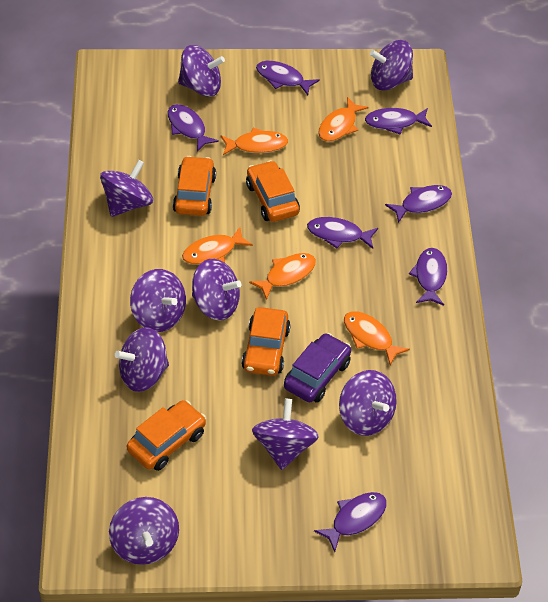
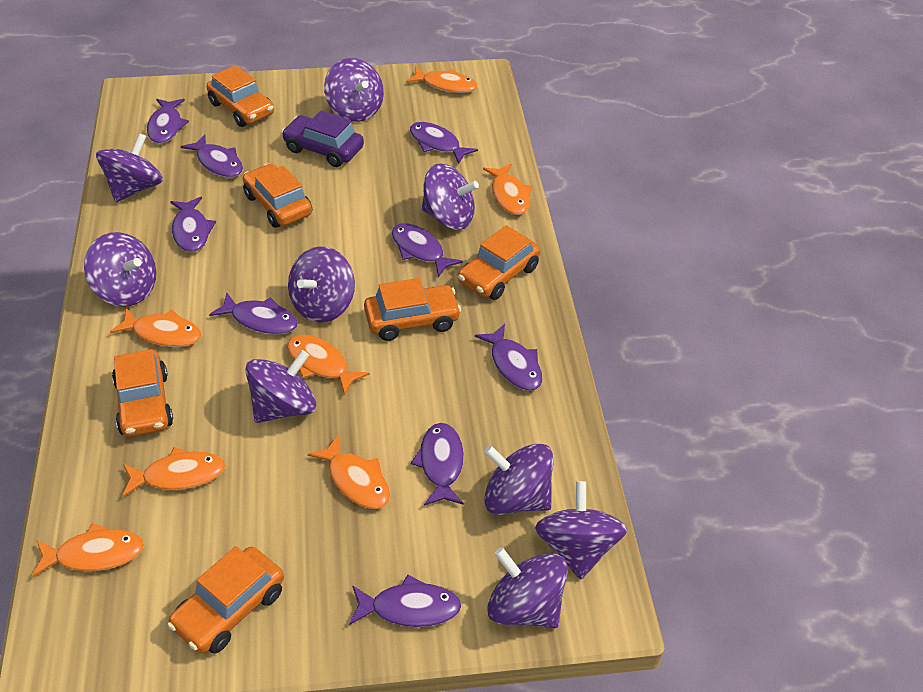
orange car: [127,400,206,471] [173,156,216,216] [242,307,291,376] [246,160,300,222] = 4 -> [112,349,173,437] [167,546,284,653] [207,65,274,127] [243,164,312,228] [364,278,461,341] [458,225,540,300] = 6
orange fish: [182,227,253,265] [221,128,288,155] [249,253,316,300] [318,97,369,142] [344,311,410,366] = 5 -> [32,523,144,577] [110,308,202,347] [122,447,225,497] [287,334,370,395] [308,435,390,509] [406,66,478,93] [483,164,532,215] = 7
purple fish: [167,104,219,152] [256,61,320,95] [307,217,378,249] [314,492,387,552] [365,108,432,134] [385,185,452,223] [409,248,447,306] = 7 -> [147,99,189,144] [170,197,216,252] [181,134,243,177] [209,293,298,335] [349,574,462,627] [392,223,463,277] [410,122,478,164] [411,423,464,506] [475,324,543,391] = 9

